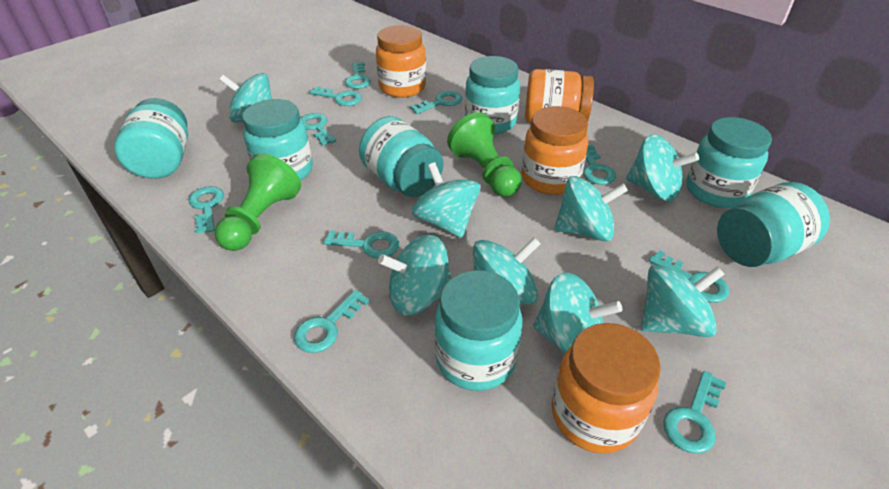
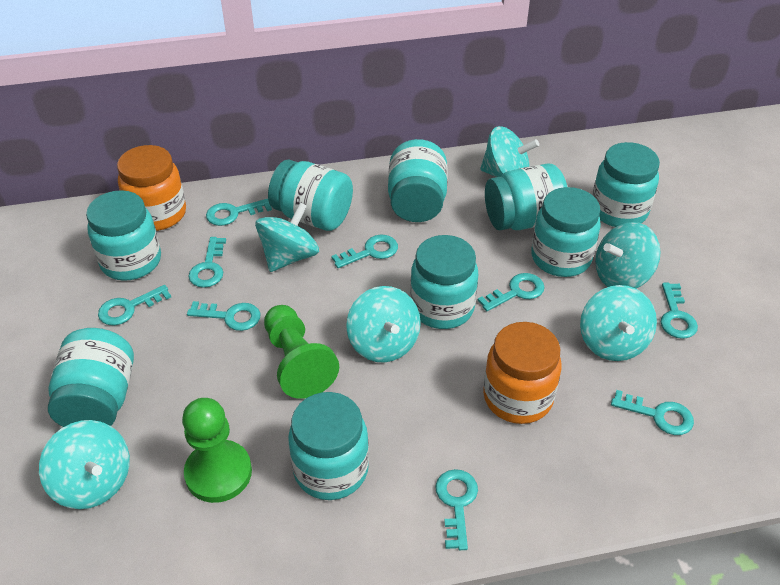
orange jar: [376,25,426,98] [522,106,588,195] [525,69,594,123] [552,323,661,454] = 4 -> [117,145,186,231] [483,322,561,424] = 2
turquoise jar: [114,98,188,179] [242,99,313,181] [359,116,443,197] [434,270,522,391] [465,56,520,135] [686,117,772,208] [717,182,830,267] = 7 -> [48,328,134,427] [86,190,161,281] [268,159,353,231] [288,392,369,500] [388,139,448,222] [410,235,478,329] [485,164,567,230] [531,187,601,277] [592,142,660,227] = 9
turquoise key: [189,186,224,234] [294,290,370,353] [301,113,336,146] [309,86,362,106] [324,230,399,258] [345,62,371,89] [410,91,463,114] [583,145,616,185] [649,250,729,303] [664,371,727,453] = 10 -> [98,285,171,325] [187,301,260,331] [188,237,226,288] [206,199,272,226] [331,235,398,268] [435,469,478,550] [478,273,545,311] [611,390,694,435] [661,283,698,339] = 9
turquoise spinning top: [219,73,272,122] [378,235,451,315] [412,162,480,238] [473,237,541,305] [533,272,622,354] [554,176,628,242] [626,134,699,201] [641,264,724,337] = 8 -> [39,420,130,509] [255,202,319,272] [346,286,421,363] [480,126,539,177] [580,285,657,361] [595,222,661,289] = 6

